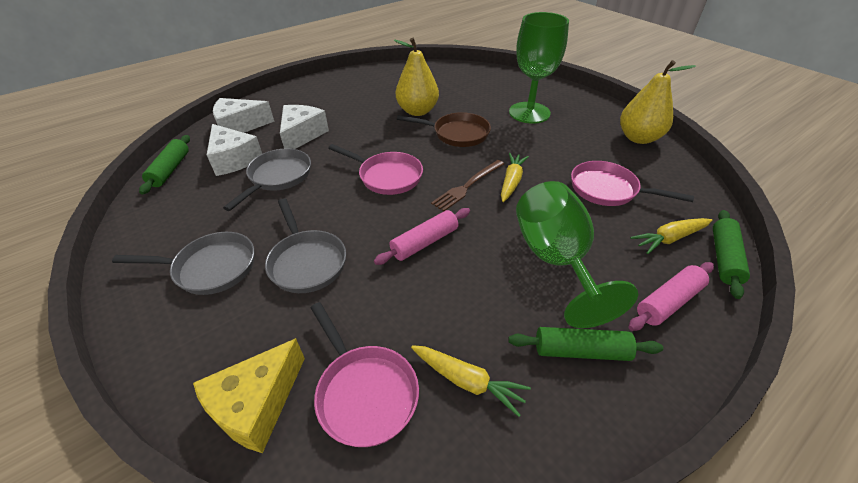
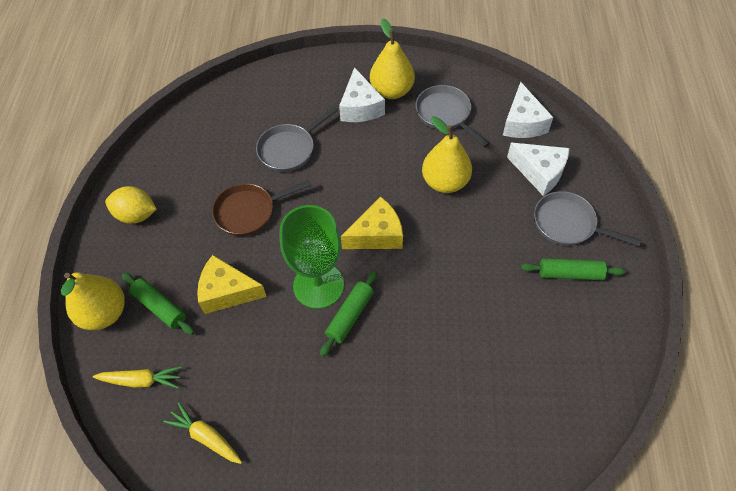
brown fork: [431,160,504,211] = 1 -> none = 0
green goblet: [509,12,569,124] [516,181,638,328] = 2 -> [280,205,344,309] = 1
pink pan: [311,302,419,447] [328,144,423,195] [571,161,694,206] = 3 -> none = 0
pink rolling pin: [374,208,470,265] [628,262,714,331] = 2 -> none = 0
yellow carrot: [411,345,531,417] [501,153,529,202] [630,218,712,254] = 3 -> [93,366,182,388] [163,402,242,464] = 2
yellow cheese: [193,338,305,453] = 1 -> [197,255,267,314] [341,197,403,249] = 2
yellow lemon: none = 0 -> [105,186,157,224] = 1
yellow pear: [394,38,439,116] [620,60,696,144] = 2 -> [61,272,125,330] [370,18,415,99] [422,116,472,193] = 3

